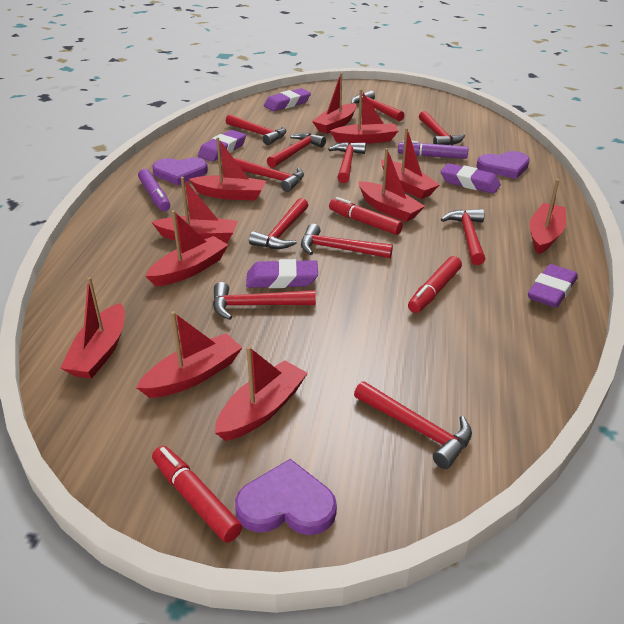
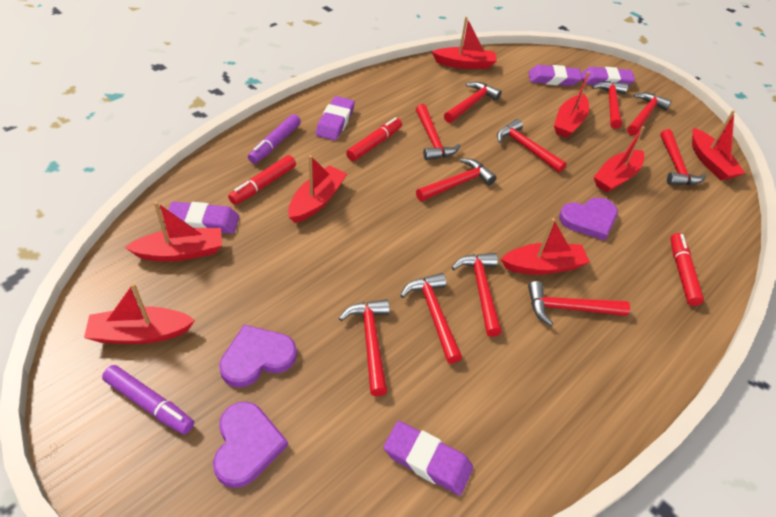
red boat: [60,277,125,379] [136,311,243,398] [146,210,228,286] [152,177,238,243] [189,137,266,200] [215,346,308,441] [312,73,357,134] [330,89,398,144] [358,148,425,222] [381,128,440,199] [530,179,566,254] = 11 -> [84,283,195,344] [125,202,222,262] [288,155,347,223] [432,17,497,69] [501,218,590,275] [554,71,590,138] [594,126,645,193] [692,110,745,180] = 8

